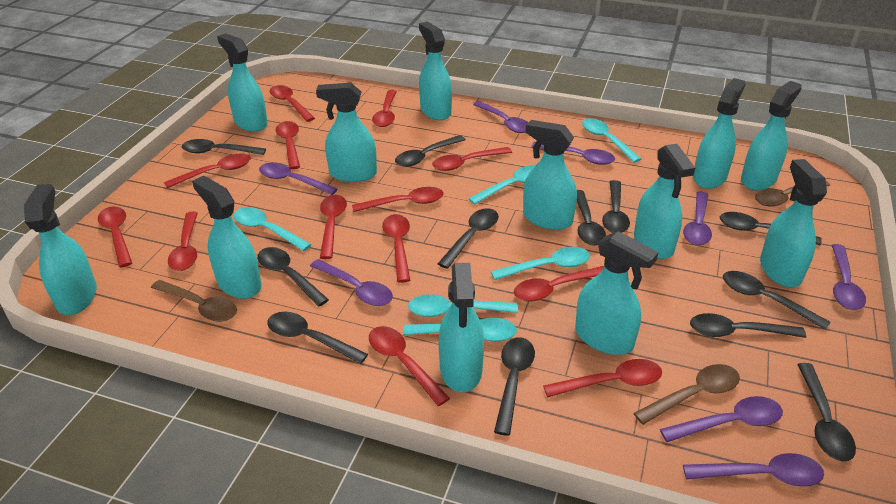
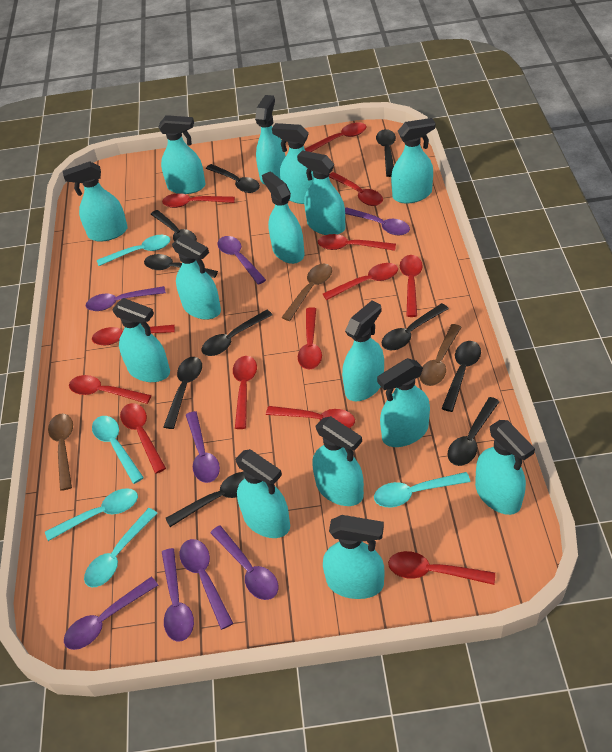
black spoon: [182,139,266,155] [257,247,329,306] [267,312,368,364] [395,135,466,167] [438,208,499,269] [494,337,535,436] [577,190,606,246] [602,180,630,233] [690,313,806,338] [720,212,822,245] [723,271,831,330] [797,363,856,461] = 12 -> [144,254,218,278] [151,210,197,242] [163,357,202,429] [165,472,245,527] [202,310,273,356] [206,164,260,193] [376,129,396,177] [381,303,449,350] [441,341,481,412] [447,397,500,466] = 10
turquoise spoon: [234,207,312,251] [403,318,517,342] [408,294,518,317] [468,165,536,205] [491,247,590,280] [582,118,641,163] = 6 -> [45,488,138,541] [84,508,158,587] [92,416,144,484] [97,235,170,266] [374,472,471,507] = 5
turquoise spray bottle: [24,184,97,315] [192,176,262,299] [217,33,268,132] [316,83,377,182] [419,21,452,120] [439,263,484,393] [523,120,577,230] [575,231,659,355] [634,144,695,259] [693,78,746,189] [741,81,802,191] [760,159,827,287] = 12 -> [63,161,128,241] [112,298,170,382] [158,115,205,194] [172,234,221,320] [235,449,290,538] [255,95,285,184] [262,172,304,264] [272,123,314,204] [297,150,346,235] [312,416,364,506] [323,515,384,599] [342,300,384,401] [377,358,430,447] [391,118,435,203] [475,420,535,515] = 15

